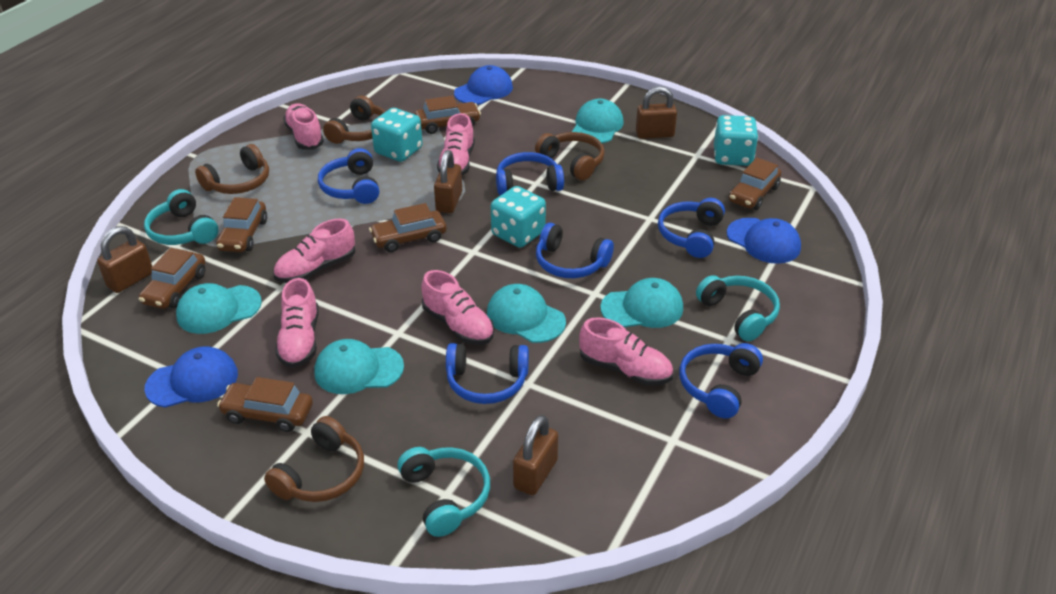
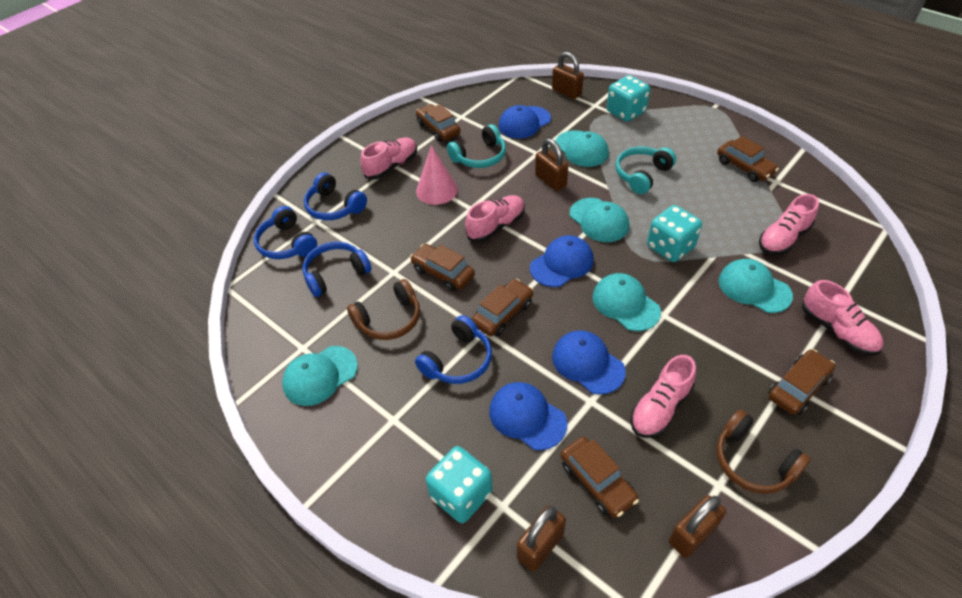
blue cap: [145,346,238,408] [454,65,513,105] [727,218,801,264] = 3 -> [489,382,567,450] [499,105,551,139] [530,235,594,287] [552,331,626,395] = 4
blue headphones: [318,148,379,204] [446,343,529,404] [496,152,564,195] [536,223,614,278] [658,198,725,258] [679,343,763,418] = 6 -> [254,206,317,259] [303,242,371,297] [304,172,367,220] [415,315,492,384] = 4
brown headphones: [195,144,269,194] [264,416,364,502] [323,96,385,144] [535,132,605,180] = 4 -> [347,279,420,340] [716,410,811,494] = 2
pink cone: none = 0 -> [416,145,458,205] = 1
pink shoe: [273,219,355,283] [275,278,319,368] [283,103,324,150] [422,270,494,345] [437,113,475,176] [579,317,673,385] = 6 -> [361,137,417,180] [465,195,525,242] [630,355,696,438] [759,194,819,255] [802,280,884,356] = 5
turquoise headphones: [144,189,218,245] [398,447,490,537] [696,275,780,341] = 3 -> [447,124,506,168] [616,147,676,194] = 2

